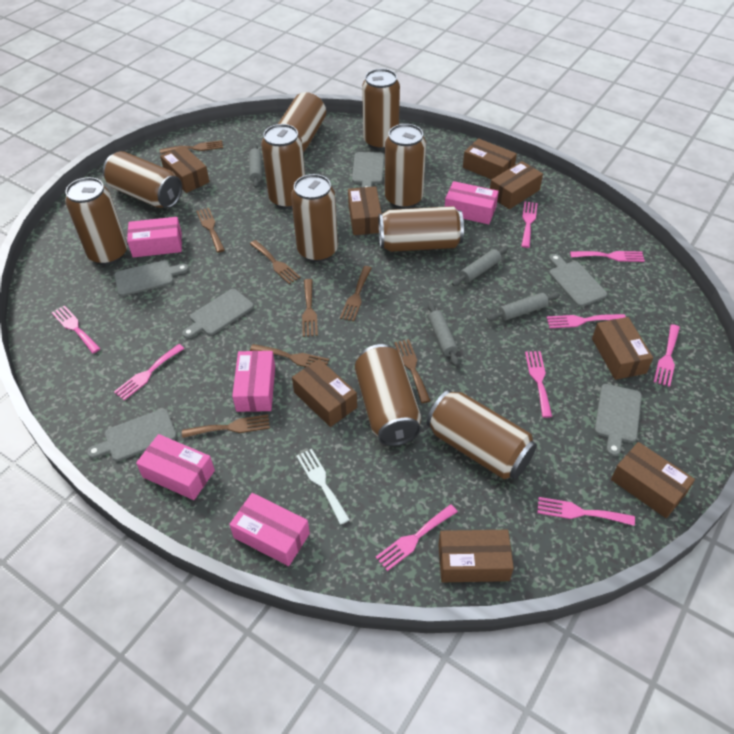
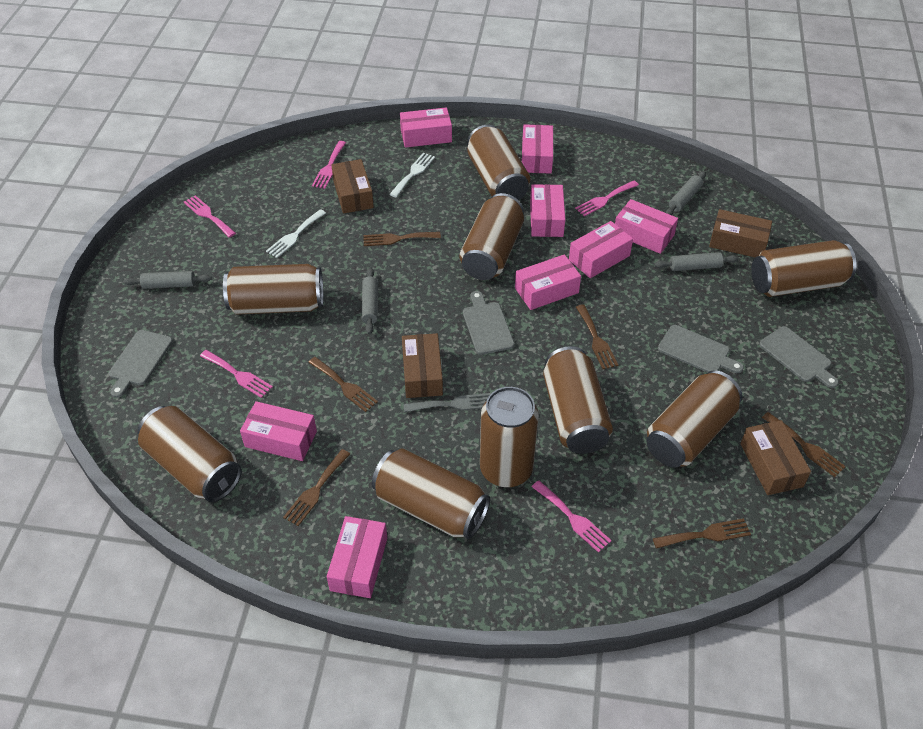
brown box: [160,146,210,193] [292,359,357,427] [348,186,382,235] [438,530,514,582] [463,138,517,179] [490,161,543,209] [592,317,653,380] [611,442,695,518] = 8 -> [331,159,374,214] [402,333,443,398] [709,209,772,257] [740,420,811,495] = 4
brown can: [65,177,127,265] [103,151,182,208] [261,124,305,209] [278,92,326,152] [291,174,338,262] [355,344,421,446] [362,69,400,150] [379,206,464,252] [385,124,426,209] [427,390,537,479] = 10 -> [137,406,242,502] [223,264,323,315] [372,448,490,539] [460,193,524,280] [467,125,530,200] [480,387,539,487] [543,346,613,454] [647,370,742,468] [751,240,857,297] = 9
brown fork: [160,140,223,154] [182,414,270,438] [196,208,225,253] [250,240,300,284] [250,344,329,367] [302,279,318,337] [340,266,372,321] [394,339,431,403] = 8 -> [283,449,350,526] [308,357,378,412] [363,232,441,246] [576,304,618,369] [653,518,751,549] [762,412,846,477] = 6
grey cutting board: [87,409,177,461] [114,260,189,296] [182,289,254,338] [352,152,384,187] [549,254,607,307] [595,384,642,456] = 6 -> [109,330,173,398] [463,291,514,355] [658,325,744,373] [759,326,839,388] = 4
grey fork: none = 0 -> [403,393,491,412] = 1
pink box: [127,217,182,257] [136,434,215,500] [229,493,310,566] [232,351,275,412] [445,181,499,224] = 5 -> [240,401,317,461] [327,516,387,598] [400,107,452,148] [515,254,581,310] [522,124,553,174] [530,184,565,237] [569,221,633,278] [615,199,678,254] = 8
pink fork: [52,305,101,354] [114,344,185,401] [375,504,458,571] [521,202,538,248] [525,351,552,418] [537,497,635,526] [546,314,626,328] [570,251,645,262] [654,324,680,387] = 9 -> [184,195,236,238] [200,350,273,398] [312,141,346,189] [532,480,612,553] [575,181,639,216] = 5
white fork: [297,449,350,525] = 1 -> [266,209,326,258] [389,153,435,197] = 2

